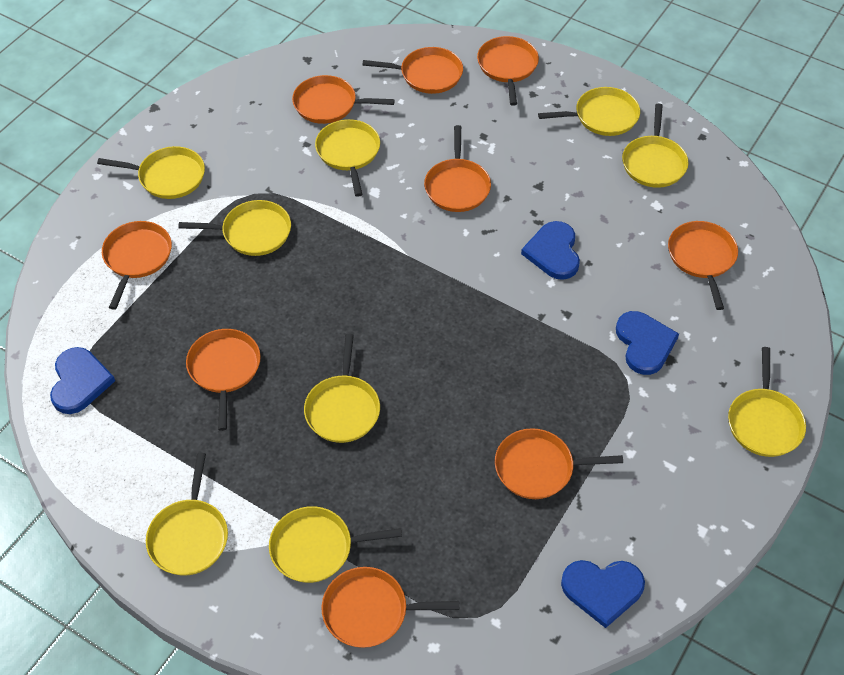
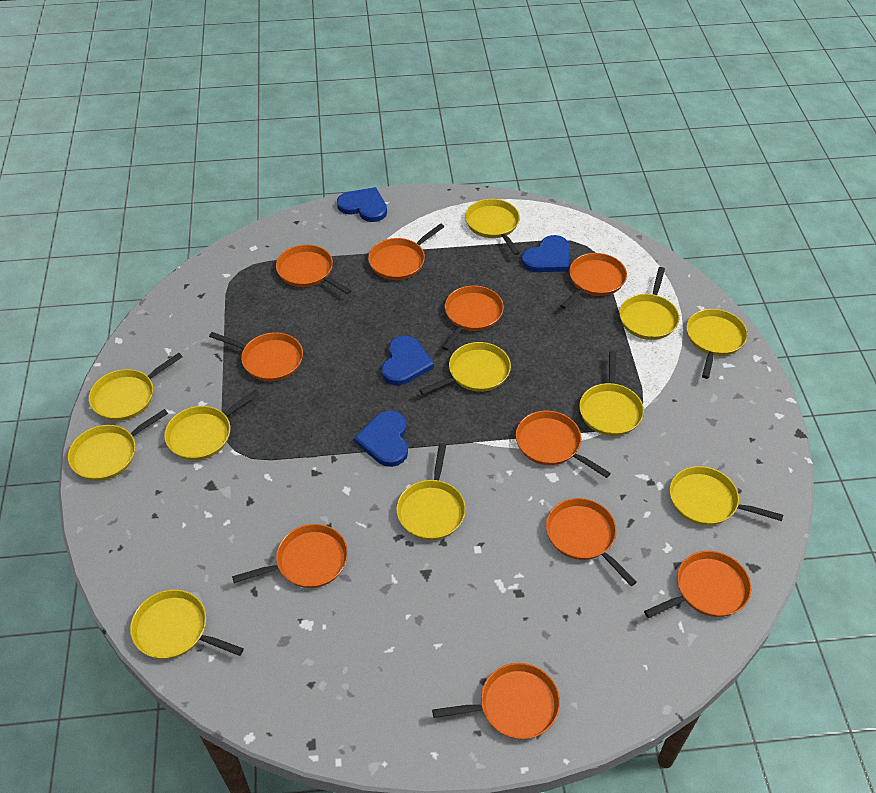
orange pan: [102,221,172,310] [186,329,261,431] [292,75,395,124] [322,567,459,648] [362,47,463,94] [424,125,491,212] [477,36,539,106] [495,428,623,499] [668,221,738,310] = 9 -> [209,332,303,381] [232,524,348,588] [276,244,352,294] [368,223,444,280] [432,663,560,739] [442,286,504,350] [516,410,611,478] [546,498,637,586] [560,253,627,309] [644,551,751,618] = 10
yellow pan: [97,146,205,199] [146,453,228,575] [178,200,291,256] [269,506,402,583] [304,334,380,443] [315,119,380,197] [538,87,640,136] [622,104,689,188] [728,347,806,457] = 9 -> [68,409,168,481] [89,353,182,421] [130,590,244,659] [164,390,260,460] [396,443,466,540] [419,342,511,395] [465,199,520,255] [579,351,644,436] [619,267,679,340] [670,466,783,525] [686,309,748,379] = 11

